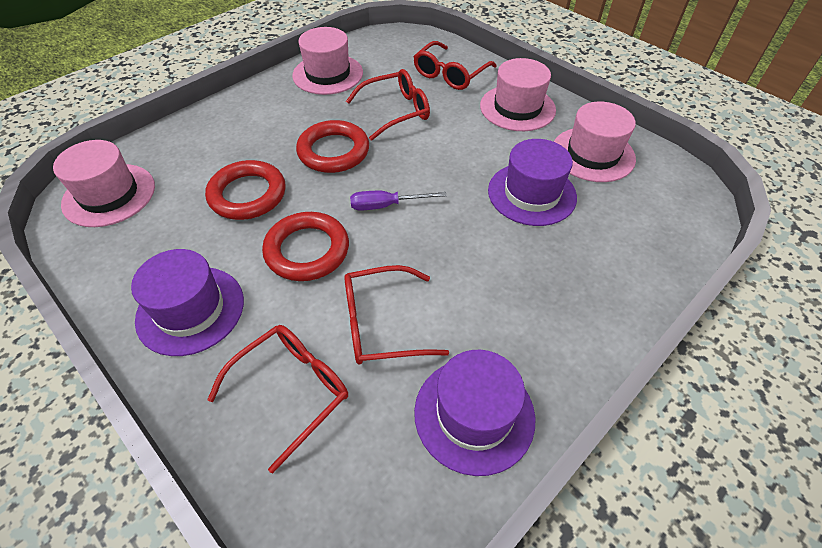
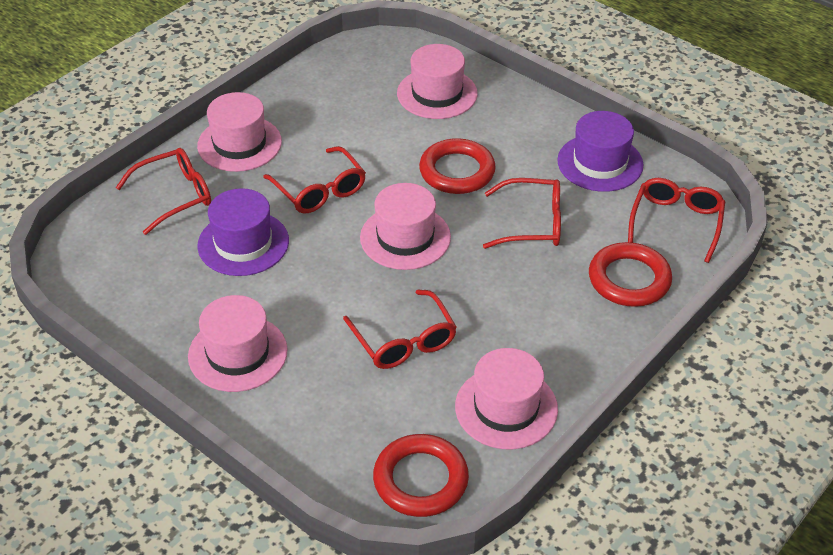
pink hat: [53,140,155,227] [292,27,363,95] [480,58,556,131] [554,102,636,182] = 4 -> [188,295,288,392] [197,92,282,172] [360,183,451,270] [397,44,478,119] [455,348,558,449] = 5
purple hat: [131,249,244,356] [414,350,535,476] [488,139,577,226] = 3 -> [197,188,289,276] [557,111,644,192] = 2
purple screwdriver: [350,191,447,211] = 1 -> none = 0
red glasses: [207,325,348,473] [344,265,449,365] [346,69,430,141] [413,41,497,90] = 4 -> [116,148,211,235] [263,146,366,214] [343,290,457,369] [483,178,561,249] [628,178,725,263] = 5

